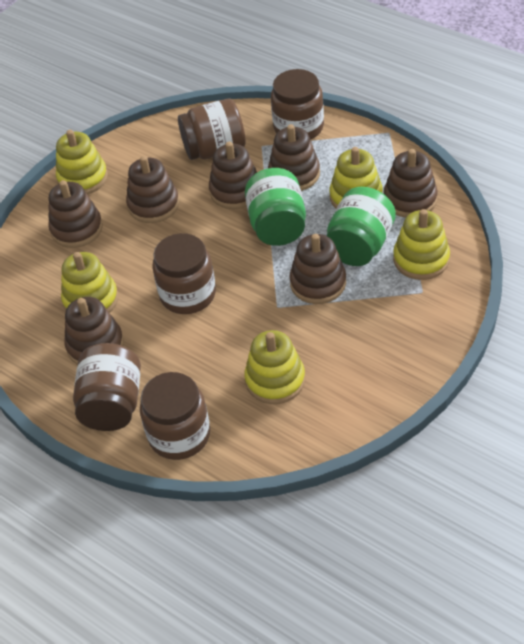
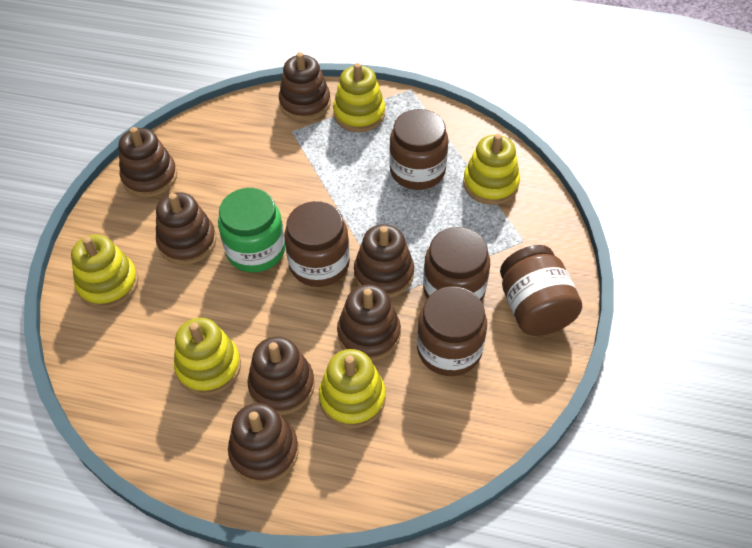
green jar: [245,168,306,246] [326,187,396,266] = 2 -> [218,188,285,273] = 1

